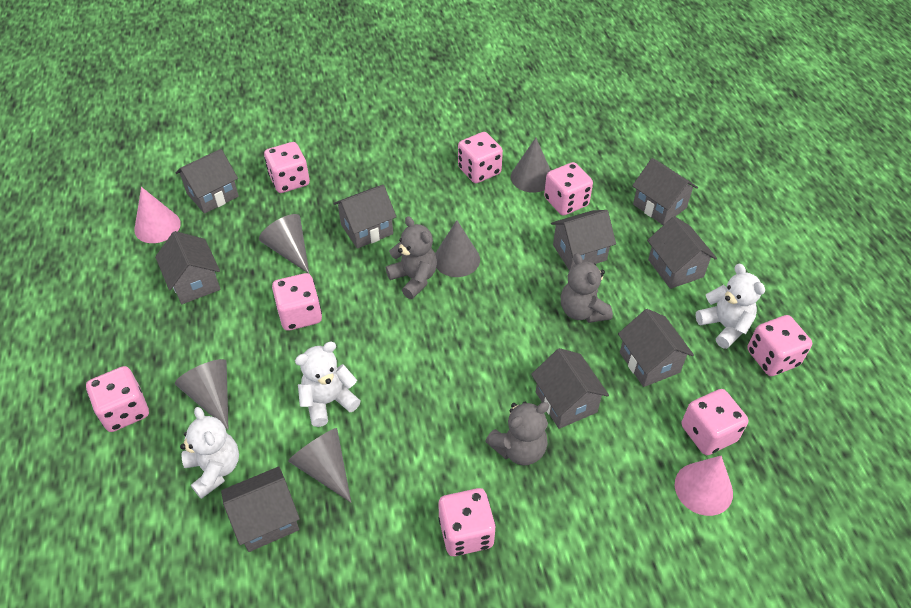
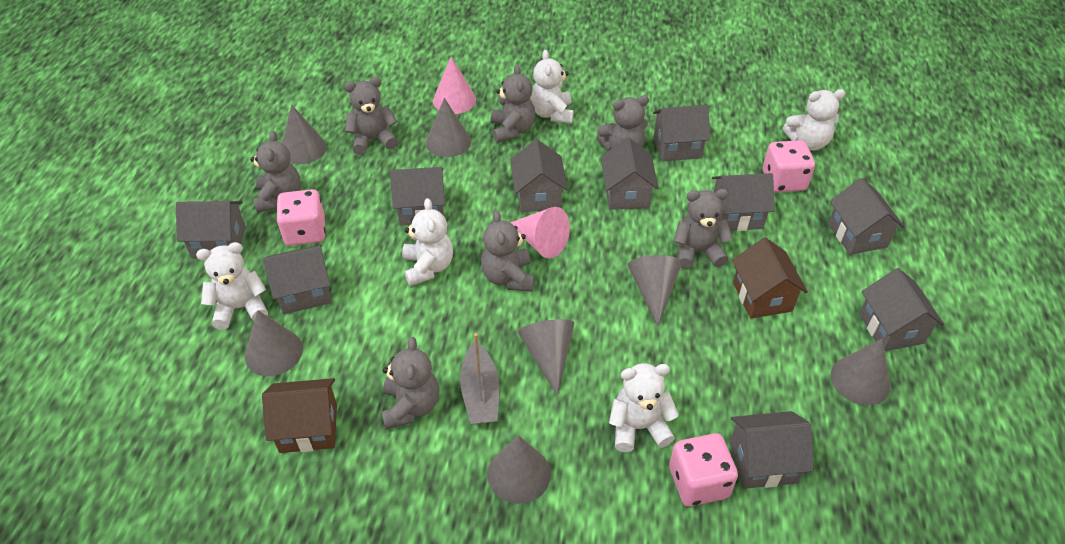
brown house: none = 0 -> [262,378,337,453] [732,237,808,319] = 2
grey boat: none = 0 -> [460,333,499,424] = 1
grey cone: [175,359,229,430] [259,214,309,273] [288,428,351,503] [435,220,480,277] [511,138,551,193] = 5 -> [245,310,303,376] [282,105,327,164] [426,98,471,157] [487,435,551,504] [518,319,574,396] [628,255,682,327] [831,339,891,405] = 7
grey house: [155,231,220,304] [175,149,239,214] [221,467,300,552] [333,185,396,249] [531,348,609,429] [551,210,616,270] [618,309,694,387] [632,158,698,225] [647,216,717,289] = 9 -> [176,201,246,258] [263,245,331,314] [390,167,445,225] [511,139,568,212] [601,138,659,210] [653,105,711,161] [712,173,775,231] [730,411,814,489] [828,178,905,255] [859,268,944,351] = 10
grey teddy bear: [386,216,437,299] [485,402,549,466] [561,253,613,323] = 3 -> [250,131,301,213] [345,77,398,155] [381,337,439,429] [481,210,534,291] [491,65,535,143] [597,96,649,151] [674,189,733,269] = 7
pink dice: [86,366,149,432] [264,142,310,193] [272,273,322,331] [438,488,496,556] [458,132,503,183] [544,162,593,216] [682,389,748,455] [747,315,812,376] = 8 -> [276,189,326,246] [669,433,738,507] [763,140,815,192] = 3
white teddy bear: [180,407,239,499] [295,342,361,427] [696,264,765,349] = 3 -> [196,242,268,330] [402,198,453,286] [530,50,574,124] [609,363,679,452] [782,89,845,151] = 5

